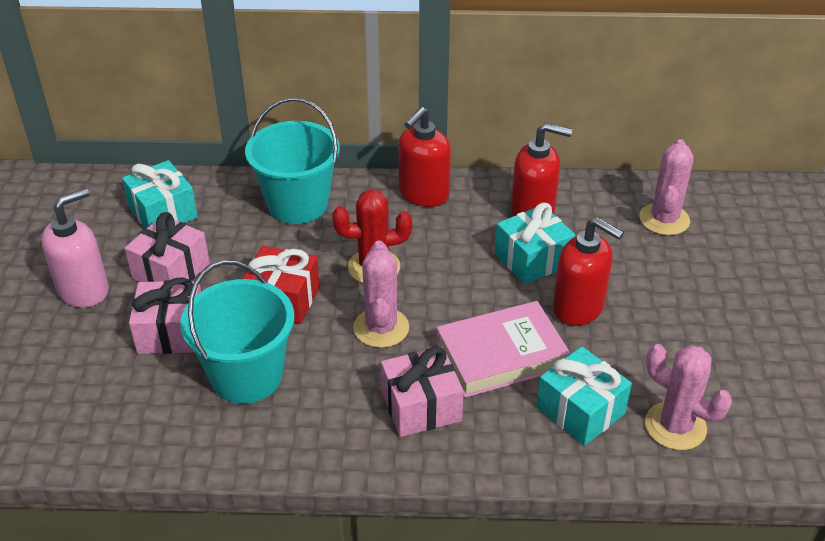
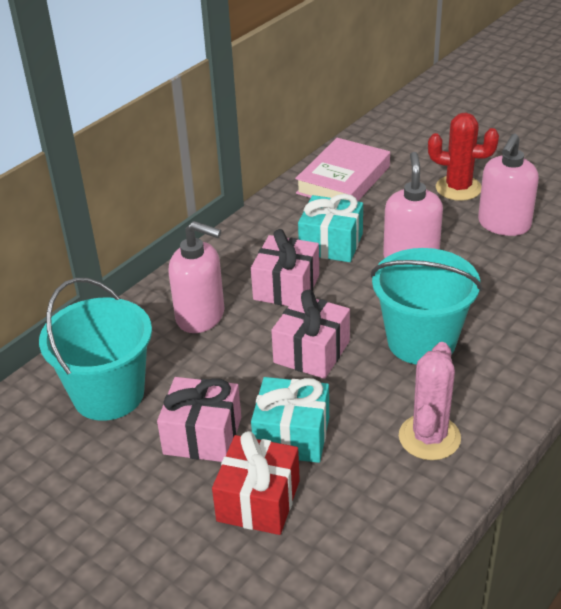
pink cactus: [353,241,409,348] [640,139,694,236] [645,344,732,450] = 3 -> [399,342,461,460] = 1
pink soap dispenser: [41,188,109,308] = 1 -> [169,221,225,333] [383,152,443,258] [478,134,539,236] = 3
red soap dispenser: [398,107,451,207] [511,123,572,216] [553,217,624,326] = 3 -> none = 0
turquoise gift: [122,160,198,228] [495,202,575,285] [536,346,632,446] = 3 -> [251,377,329,463] [298,194,363,262] = 2

